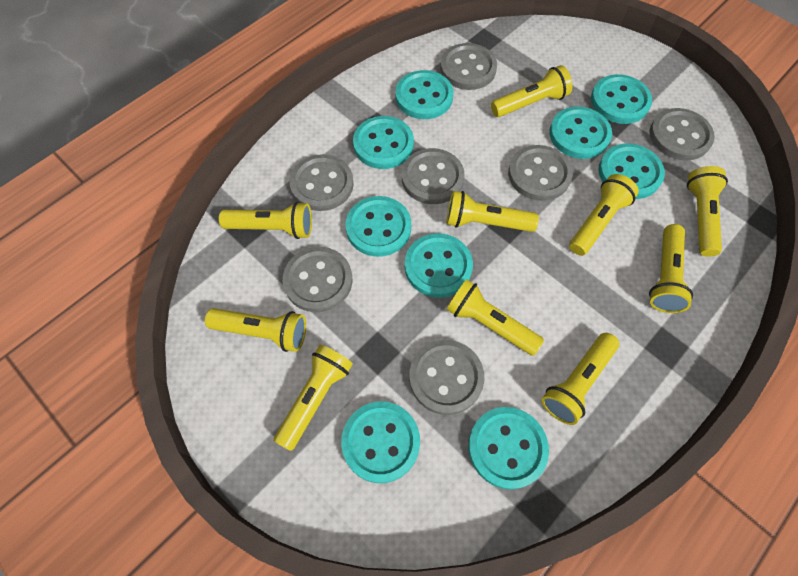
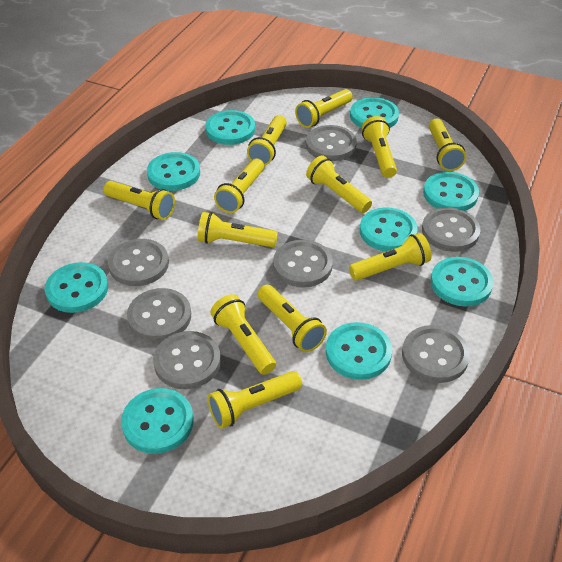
yellow flashlight: [205,308,306,352] [219,202,312,239] [274,345,353,451] [447,191,539,232] [447,279,544,356] [491,65,572,117] [542,333,619,425] [569,174,639,256] [649,224,693,313] [687,166,728,257] = 10 -> [104,181,175,220] [198,212,278,247] [208,371,302,429] [211,294,276,375] [214,158,264,213] [247,115,287,166] [258,285,327,352] [295,89,353,128] [306,156,372,213] [349,233,431,281] [362,116,397,178] [429,119,466,171] = 12

